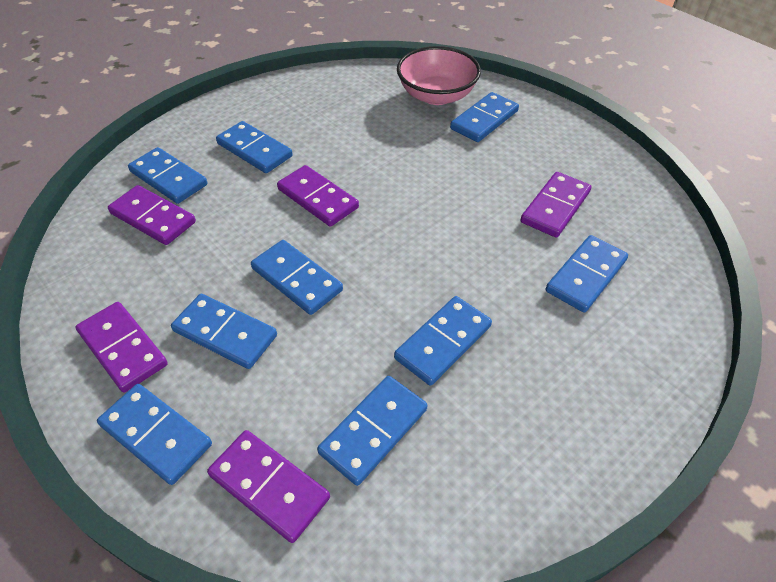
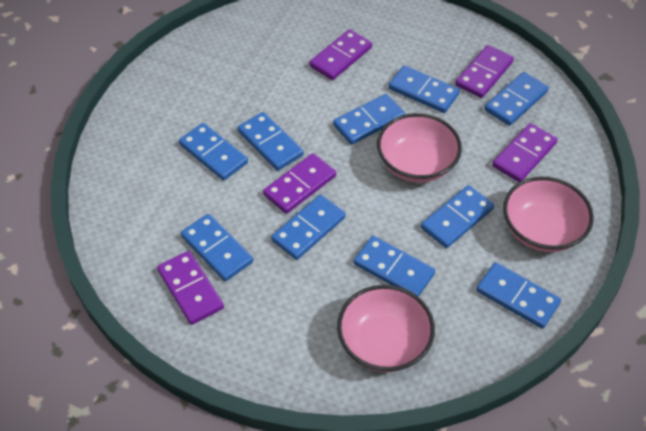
blue domino: [97,384,212,485] [128,147,207,204] [171,294,277,369] [216,121,293,173] [251,240,343,315] [317,376,427,486] [394,296,492,386] [450,92,519,142] [546,235,628,312] = 9 -> [179,123,248,181] [181,214,253,281] [238,112,304,171] [271,195,346,260] [333,94,405,145] [354,236,435,297] [388,65,460,113] [421,185,494,248] [476,262,561,329] [484,72,549,126] = 10
pink bowl: [397,46,481,105] = 1 -> [337,285,435,372] [377,113,462,183] [503,177,594,252] = 3

